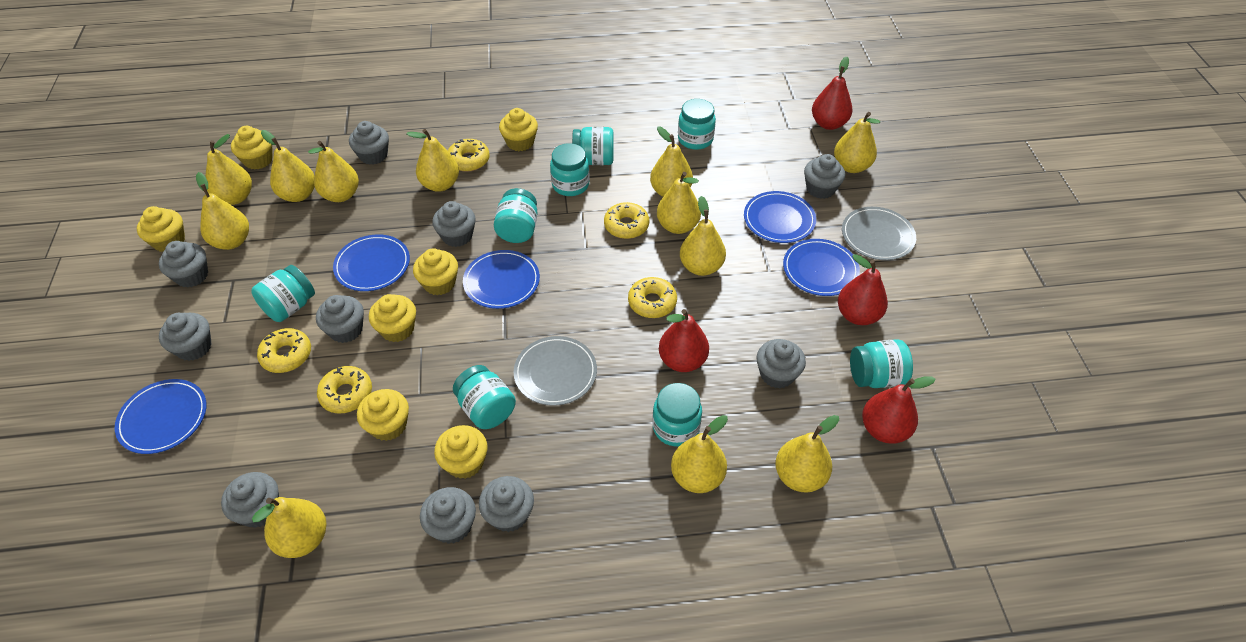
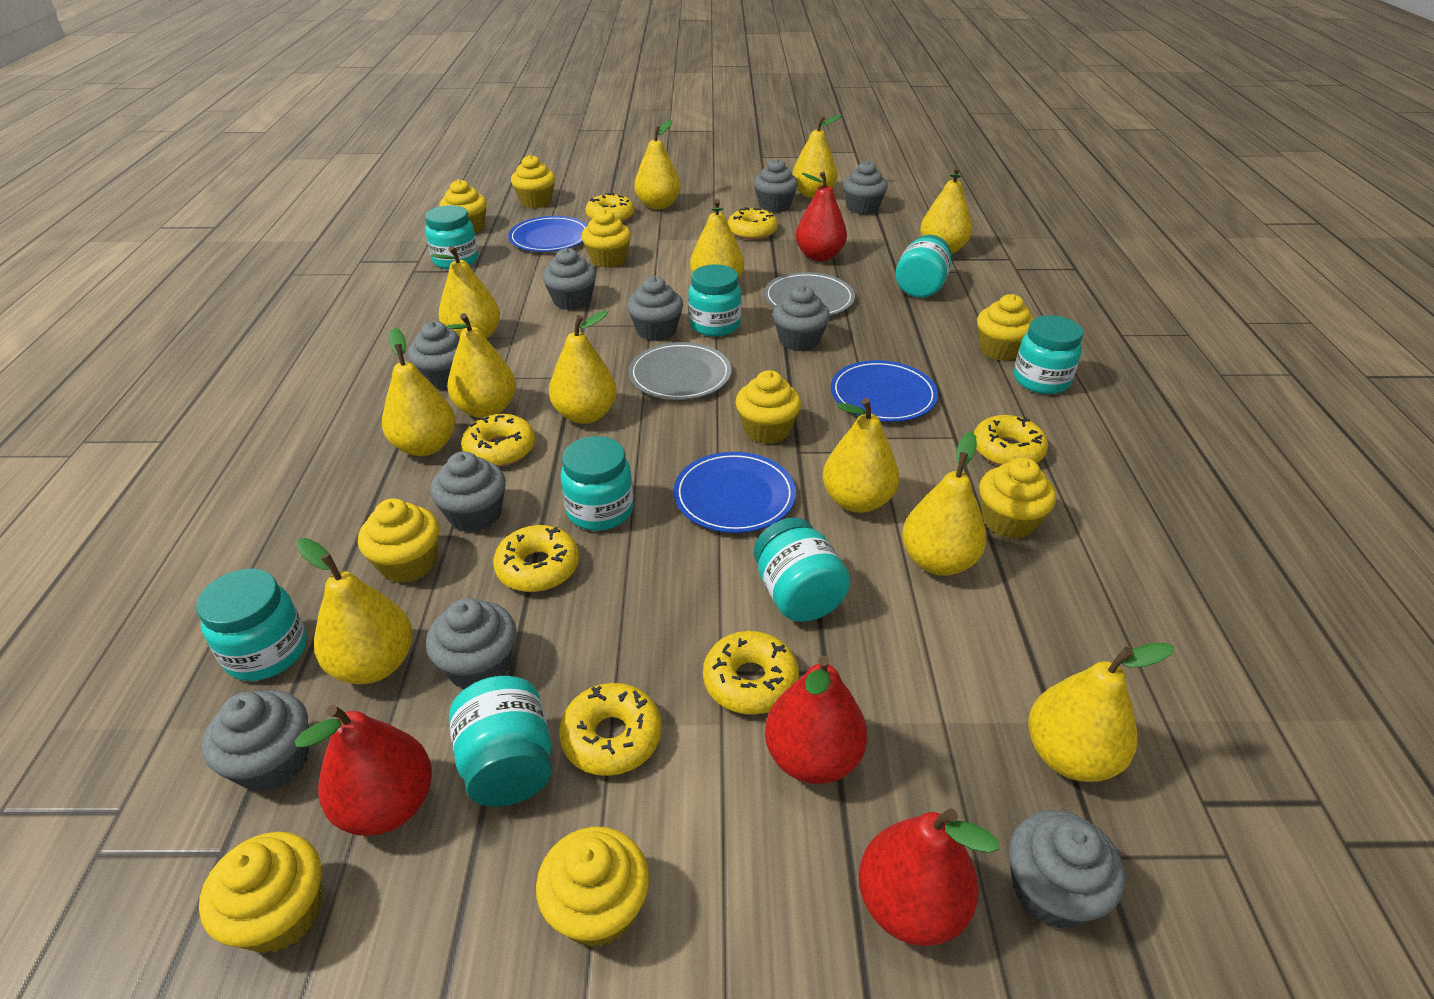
blue plate: [115,379,207,454] [333,234,410,291] [463,250,540,309] [744,191,816,243] [783,239,860,296] = 5 -> [508,216,588,252] [673,452,796,533] [831,360,938,422] = 3
yellow cupcake: [137,206,185,252] [231,126,273,170] [357,389,409,441] [369,294,416,342] [413,248,458,295] [434,425,487,479] [499,108,538,151] = 7 -> [199,832,321,953] [358,498,439,583] [439,179,487,233] [511,155,555,208] [536,827,649,947] [582,209,631,268] [735,370,801,444] [977,294,1034,361] [979,458,1056,539] = 9
yellow donut: [257,328,311,373] [317,366,372,414] [448,139,490,172] [604,202,649,239] [628,277,677,318] = 5 -> [461,414,535,467] [493,525,579,592] [559,683,662,776] [585,192,635,222] [703,631,799,715] [728,207,778,240] [974,415,1048,466] = 7

